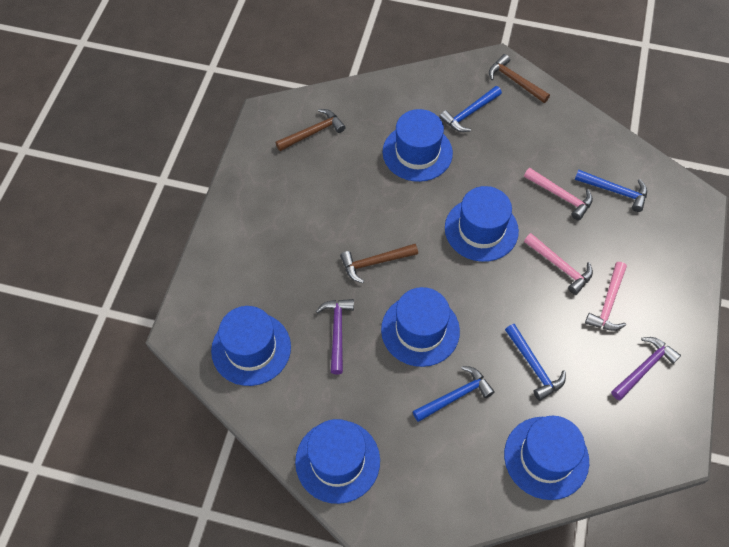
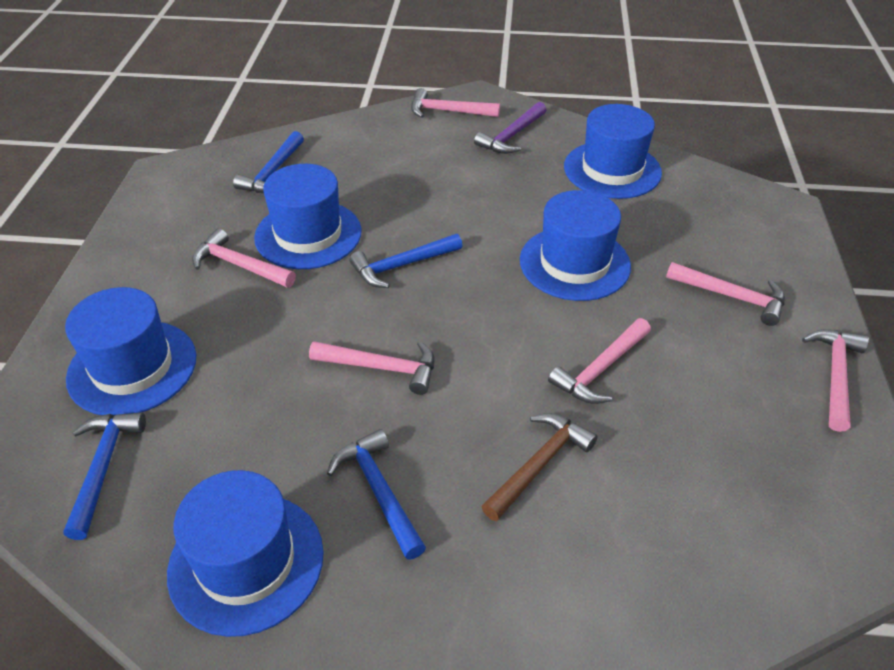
blue hat: [211,306,291,386] [295,419,380,504] [381,287,460,367] [383,109,453,182] [445,186,519,262] [504,416,589,500] = 6 -> [65,287,196,416] [167,470,324,637] [254,164,362,269] [520,190,631,301] [564,104,662,199] = 5
brown hammer: [275,109,346,151] [340,244,418,283] [489,54,550,103] = 3 -> [481,413,598,521] = 1
pink hammer: [524,168,593,220] [524,233,593,295] [585,262,627,331] = 3 -> [192,228,296,288] [309,341,434,395] [411,88,500,118] [548,318,651,404] [666,262,785,326] [802,329,869,432] = 6
purple hammer: [316,299,354,374] [611,337,681,400] = 2 -> [474,102,546,154] = 1

